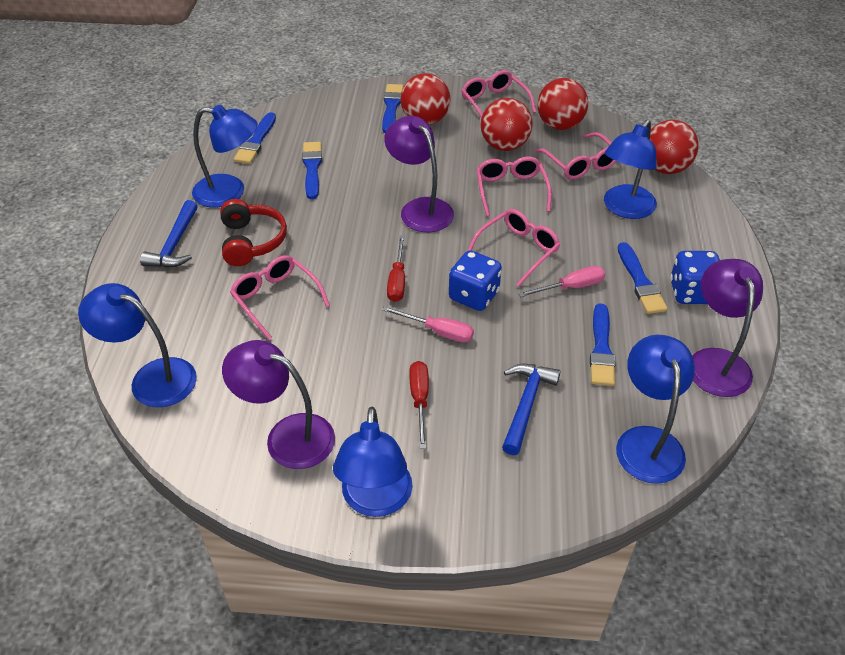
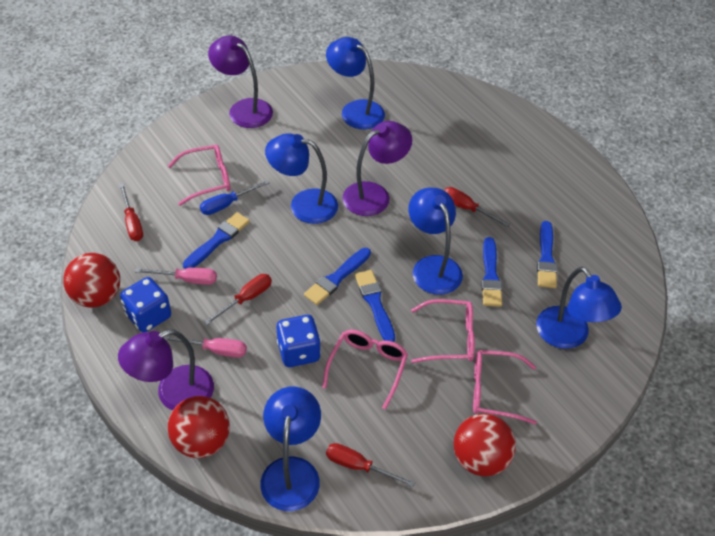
blue hammer: [140,200,198,268] [502,364,561,455] = 2 -> none = 0
blue screwdriver: none = 0 -> [200,180,270,215] = 1
pink glasses: [230,255,330,340] [461,70,536,118] [467,209,560,287] [477,156,552,216] [536,132,616,180] = 5 -> [168,145,231,206] [322,330,408,410] [411,299,475,363] [473,350,537,425] = 4
red ball: [400,73,451,125] [481,98,533,151] [537,78,588,130] [650,120,699,174] = 4 -> [63,253,120,308] [168,396,230,458] [454,414,516,477] = 3
red headphones: [220,199,287,266] = 1 -> none = 0
red screwdriver: [387,235,405,302] [409,361,429,449] = 2 -> [120,184,143,241] [204,274,272,325] [326,443,415,487] [444,187,510,227] = 4

